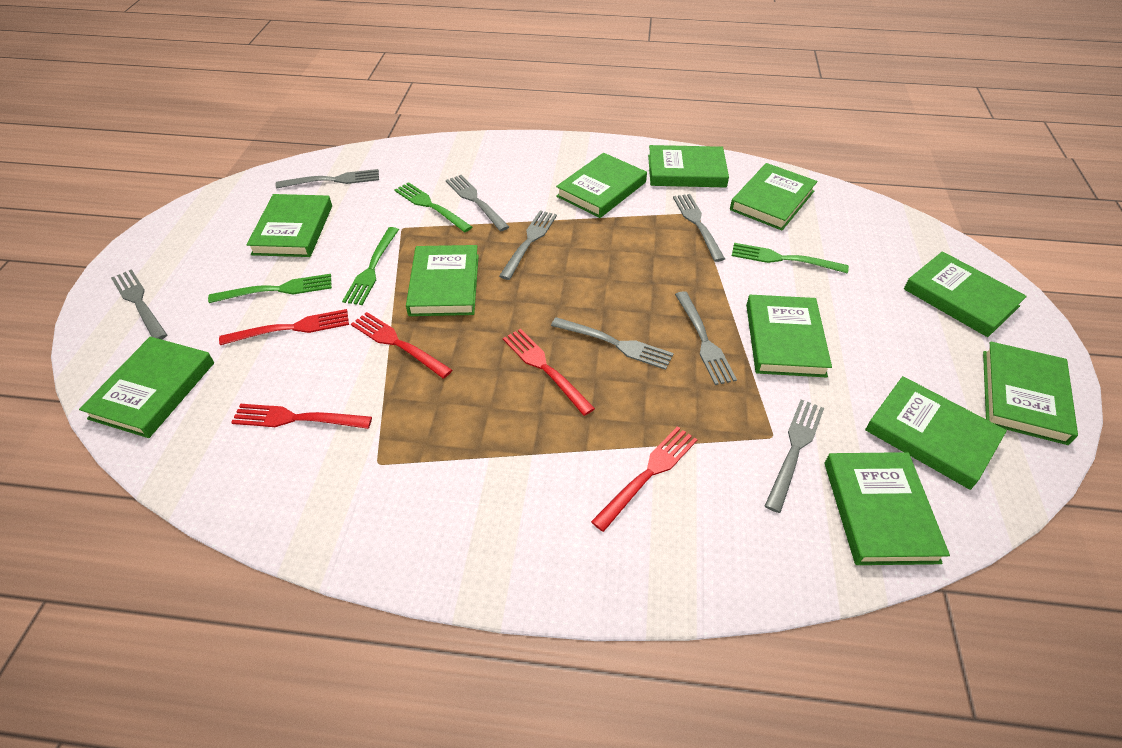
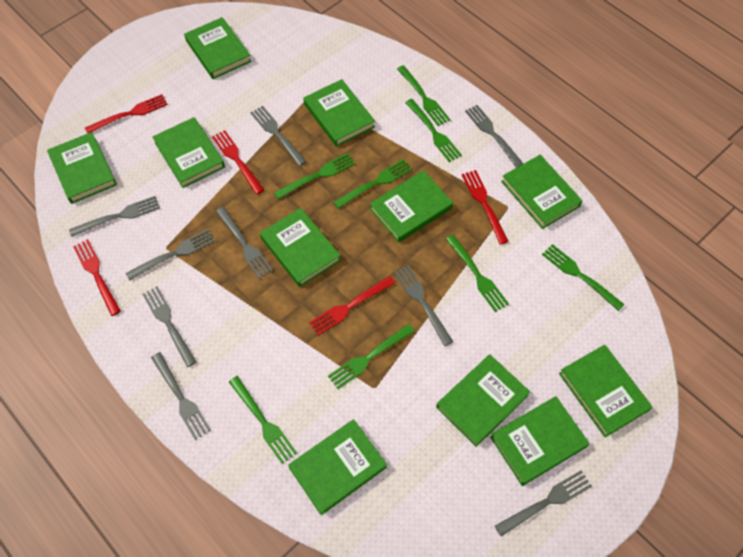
green fork: [208,274,332,303] [342,227,399,305] [394,182,472,232] [732,243,849,273] = 4 -> [229,376,297,464] [274,153,355,199] [328,324,415,389] [333,159,412,209] [397,65,451,126] [405,99,462,162] [446,235,509,312] [542,244,625,311] = 8
grey fork: [111,269,167,340] [276,169,379,189] [446,175,509,231] [499,210,557,280] [551,317,674,370] [673,194,725,262] [675,291,737,385] [765,399,824,513] = 8 -> [69,196,160,237] [126,229,215,281] [142,286,197,367] [151,352,211,440] [216,207,273,279] [250,106,307,166] [394,265,453,346] [465,105,524,168] [495,470,592,536] = 9

